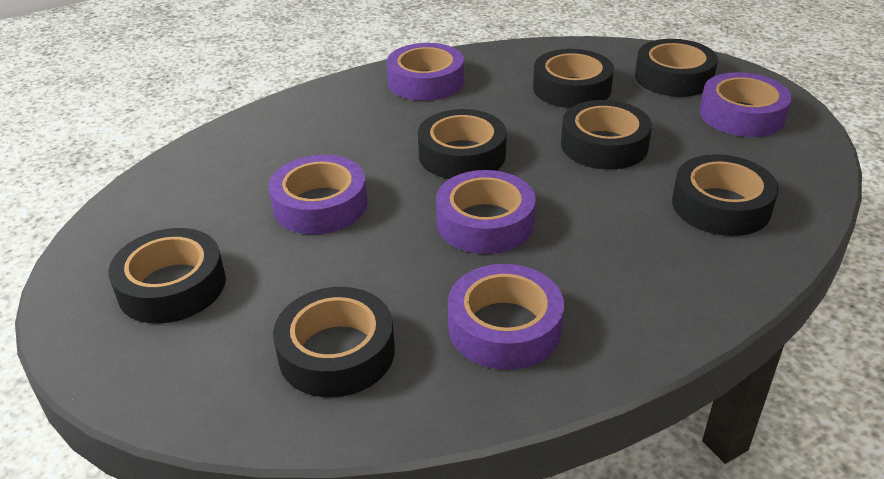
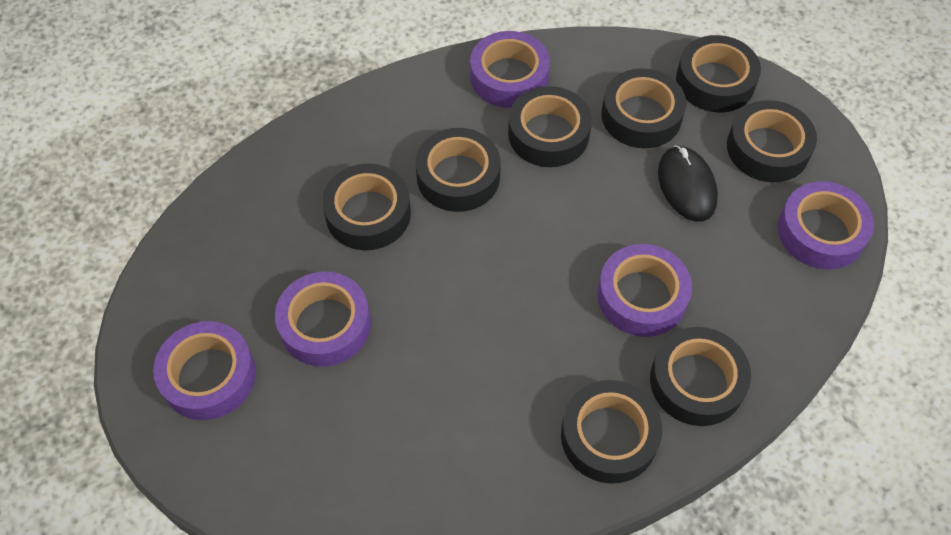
black mouse: none = 0 -> [658,145,718,222] = 1
black tape: [108,228,226,324] [273,287,395,398] [418,109,507,179] [533,49,614,108] [561,100,652,170] [635,39,718,97] [672,154,779,236] = 7 -> [322,164,411,250] [416,128,501,212] [508,86,592,167] [561,380,662,484] [601,69,686,148] [650,327,751,426] [676,35,761,112] [727,100,817,182] = 8

